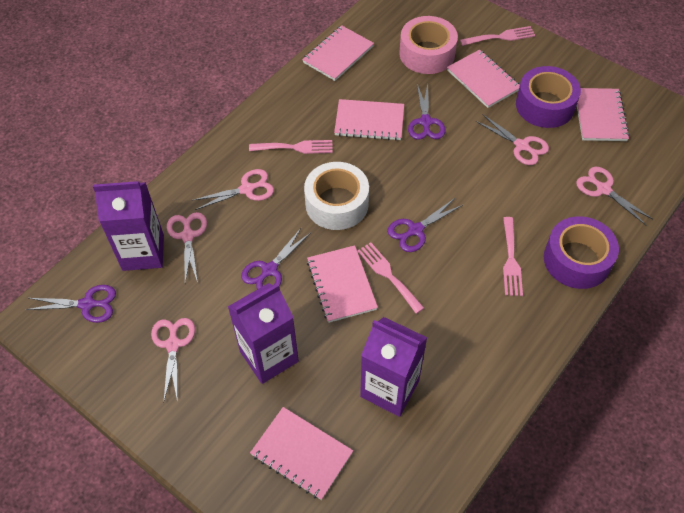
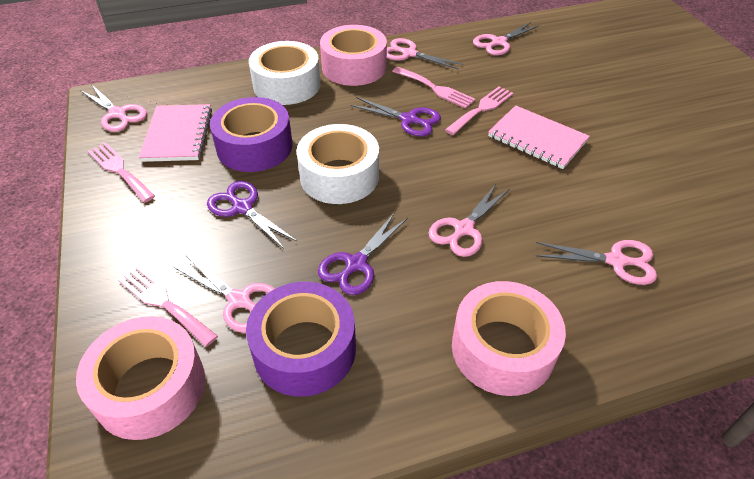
pink notebook: [250,407,353,500] [302,25,374,81] [307,245,378,323] [334,99,404,141] [447,50,520,108] [577,88,630,141] = 6 -> [139,104,212,162] [488,105,590,169] = 2
pink scissors: [151,318,195,403] [167,212,207,283] [192,169,274,210] [476,115,549,165] [576,167,652,225] = 5 -> [80,84,147,132] [174,256,275,333] [387,38,463,70] [429,184,509,257] [473,22,540,55] [536,240,657,285] = 6
pink tape: [399,16,458,74] = 1 -> [76,316,205,440] [320,25,387,86] [452,281,566,396] = 3
purple carton: [93,181,164,271] [228,283,299,384] [360,317,428,417] = 3 -> none = 0
purple scissors: [25,285,116,323] [241,227,310,289] [387,198,463,252] [408,84,445,140] = 4 -> [207,181,297,249] [318,212,408,295] [350,97,441,136] = 3
white tape: [304,162,369,230] = 1 -> [249,41,321,105] [296,124,379,204] = 2

